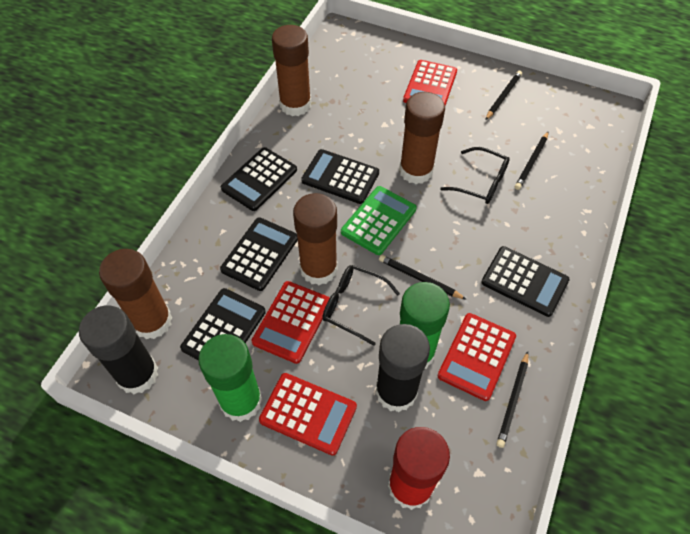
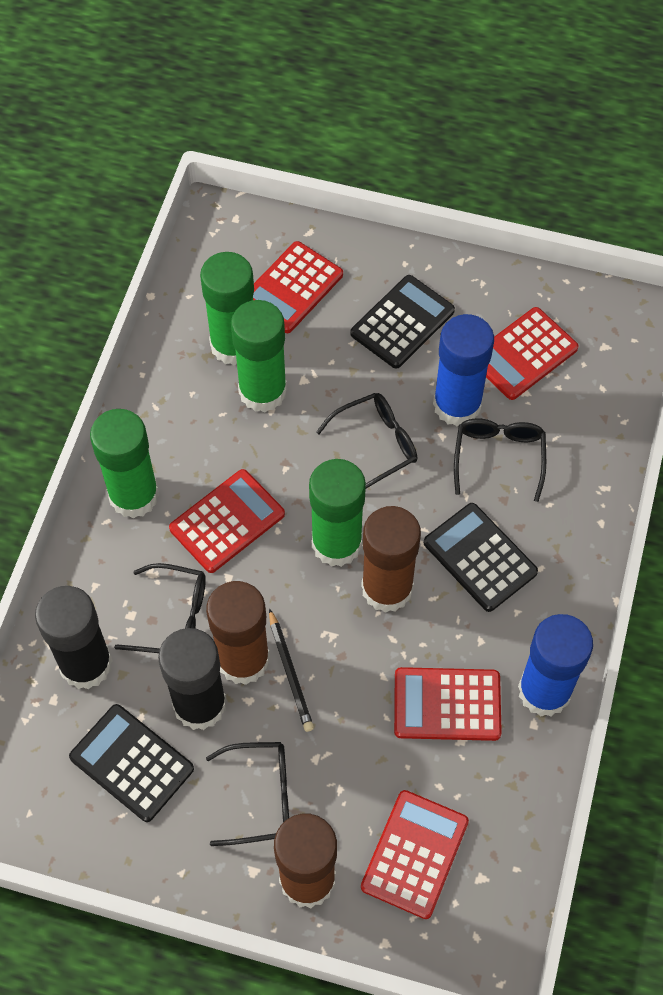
black calculator: [180,288,266,360] [220,217,298,291] [221,147,297,211] [301,149,379,204] [481,246,570,317] = 5 -> [69,704,194,822] [350,275,455,369] [424,503,538,612] = 3
black glasses: [322,265,400,346] [440,147,510,204] = 2 -> [114,563,206,653] [206,742,289,846] [316,393,417,488] [454,419,546,502] = 4
black pencil: [379,255,467,300] [486,71,522,120] [497,351,528,448] [515,131,549,190] = 4 -> [269,608,314,732] = 1
blue glue stick: none = 0 -> [433,314,494,426] [518,614,593,717] = 2
brown glue stick: [99,249,172,339] [272,25,311,116] [293,193,338,285] [399,92,445,184] = 4 -> [206,581,270,685] [274,814,337,908] [361,506,421,613] = 3
green calculator: [341,186,417,255] = 1 -> none = 0
green glue stick: [198,334,262,422] [400,282,450,369] = 2 -> [90,409,159,519] [200,252,254,365] [231,300,287,412] [309,459,366,567] = 4
red calculator: [252,281,330,364] [259,373,357,456] [403,60,457,106] [438,313,516,401] = 4 -> [169,469,285,573] [253,241,343,333] [361,790,469,919] [394,667,502,741] [486,307,579,400] = 5
red glue stick: [388,427,450,510] = 1 -> none = 0

